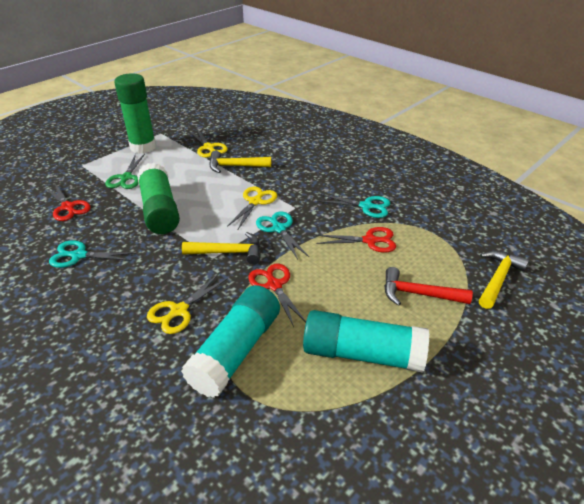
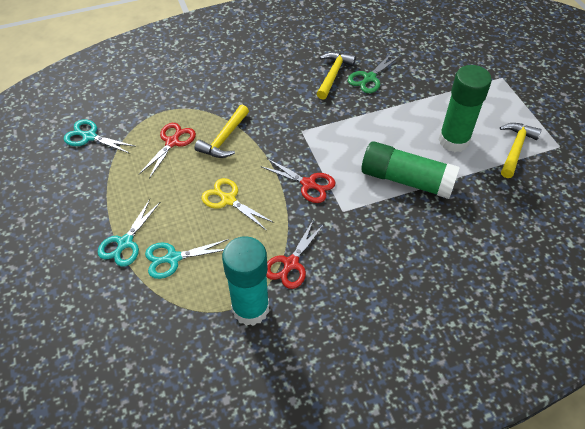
red hammer: [384,267,473,306] = 1 -> none = 0
turquoise glue stick: [181,285,280,398] [303,310,429,373] = 2 -> [222,236,269,326] = 1
yellow scissors: [147,273,228,334] [188,129,228,158] [227,187,277,229] = 3 -> [201,178,274,231] = 1

